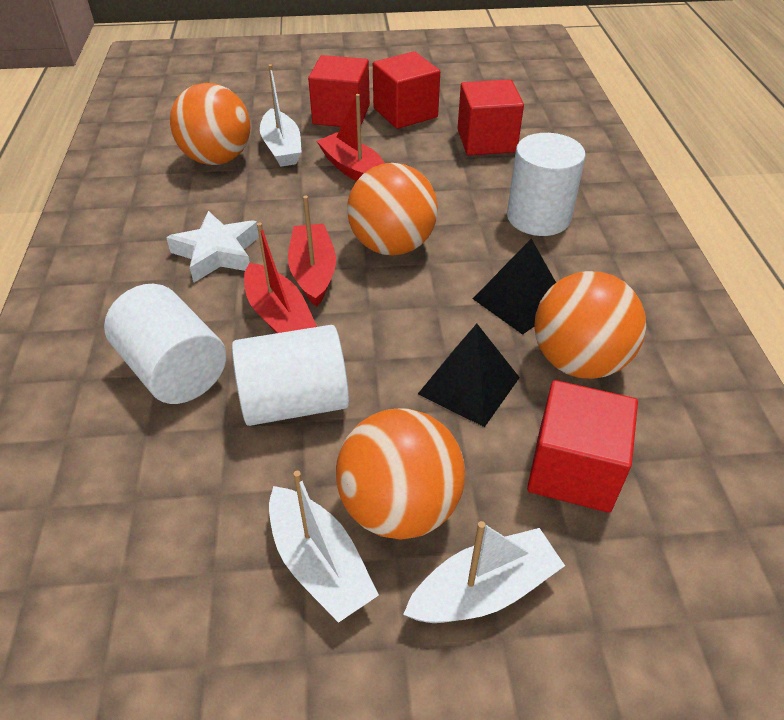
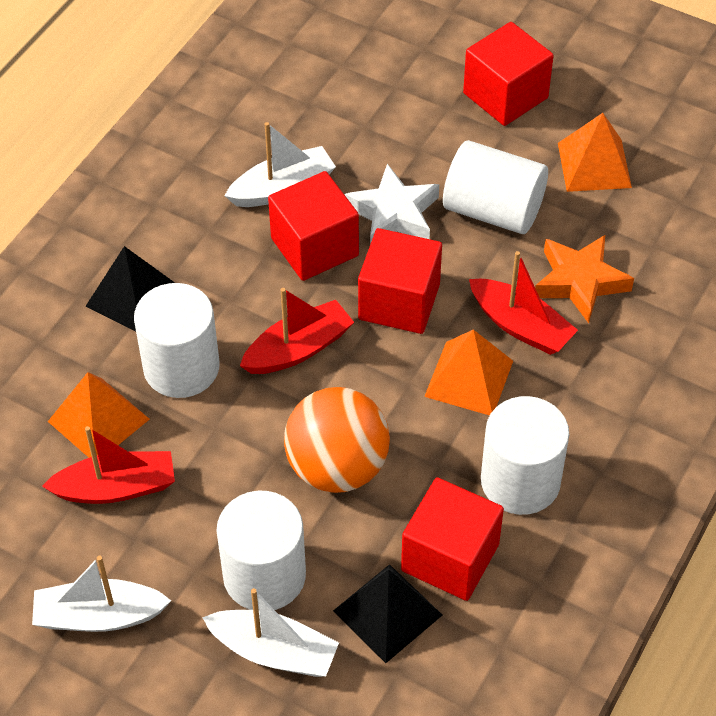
orange ball: [170,83,251,165] [336,409,465,540] [347,163,438,256] [534,271,646,379] = 4 -> [284,387,390,493] = 1
orange pyramid: none = 0 -> [48,372,150,458] [424,330,513,415] [558,113,632,192] = 3
orange star: none = 0 -> [535,235,634,323] = 1
white cylinder: [104,284,226,404] [232,325,349,426] [507,133,586,236] = 3 -> [134,283,219,398] [216,491,306,610] [443,140,548,234] [481,396,569,515] = 4

